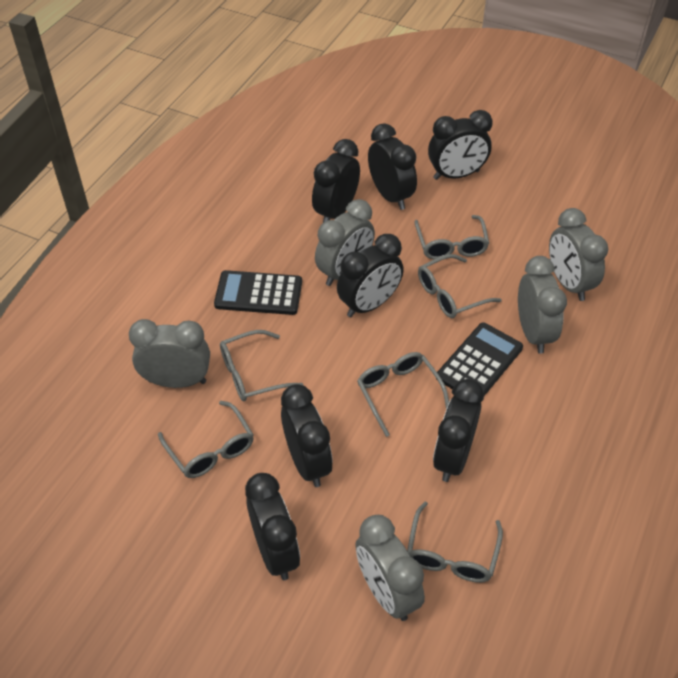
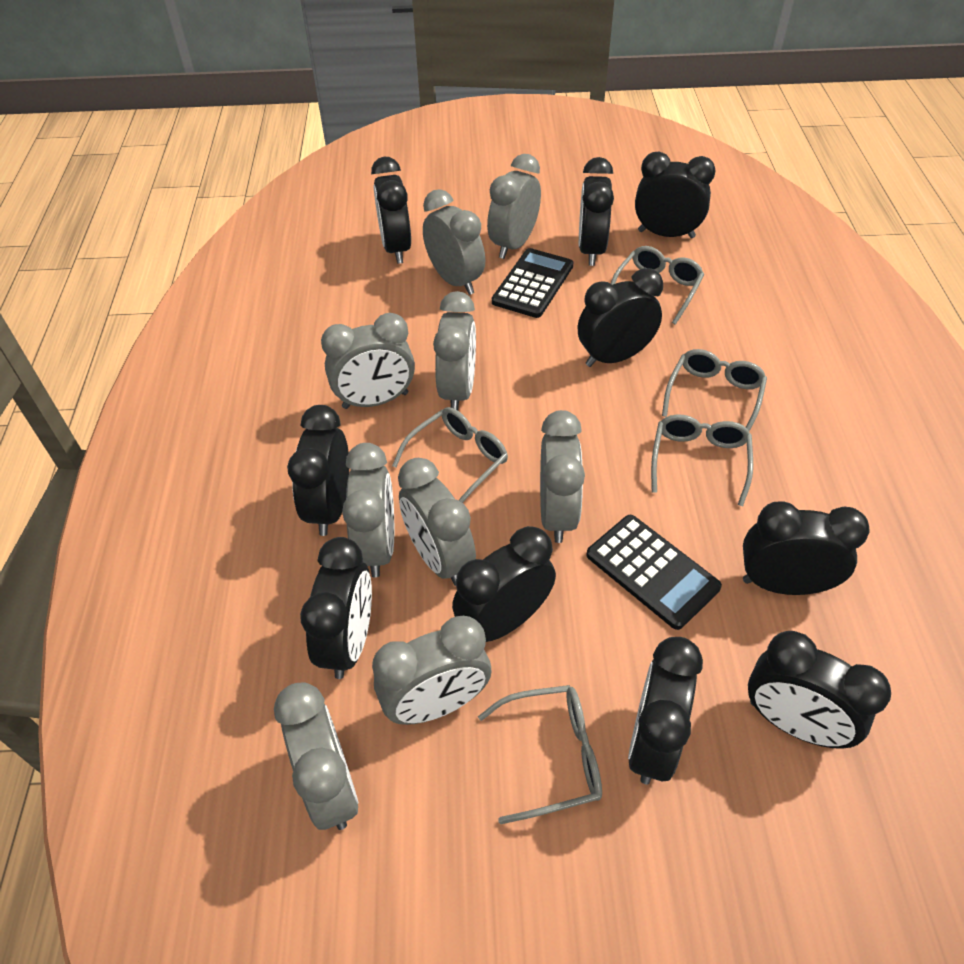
black clock: [245,473,300,580] [281,384,333,487] [312,139,360,223] [337,234,404,317] [368,123,417,210] [428,110,493,180] [433,379,484,482] = 7 -> [287,405,349,536] [300,537,372,679] [371,157,411,264] [452,526,556,642] [578,268,663,367] [579,157,614,266] [628,637,703,784] [635,152,716,238] [743,501,869,595] [748,631,891,749] = 10
grey clock: [129,319,210,388] [315,199,375,286] [355,515,425,621] [518,256,567,354] [549,208,608,301] = 5 -> [274,683,359,830] [321,313,415,409] [342,443,394,577] [372,616,491,725] [398,458,476,586] [423,189,485,295] [433,291,476,410] [487,154,541,259] [540,410,585,543] = 9
grey glasses: [158,401,254,478] [220,330,304,402] [357,352,449,437] [407,502,503,583] [414,215,489,260] [418,254,502,318] = 6 -> [392,407,508,503] [478,685,602,824] [611,246,704,325] [651,414,753,506] [662,349,767,431] = 5

